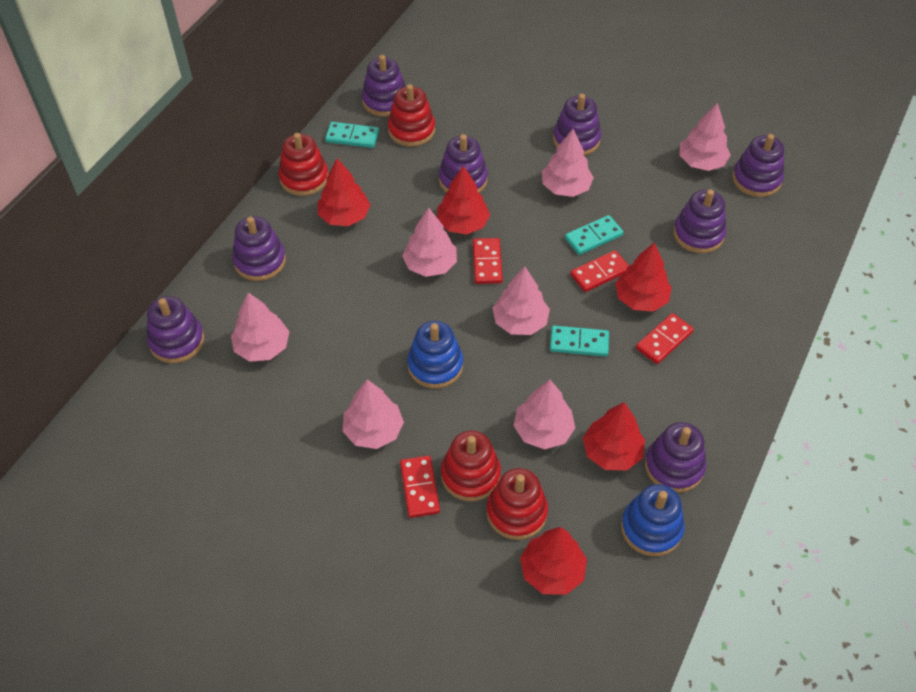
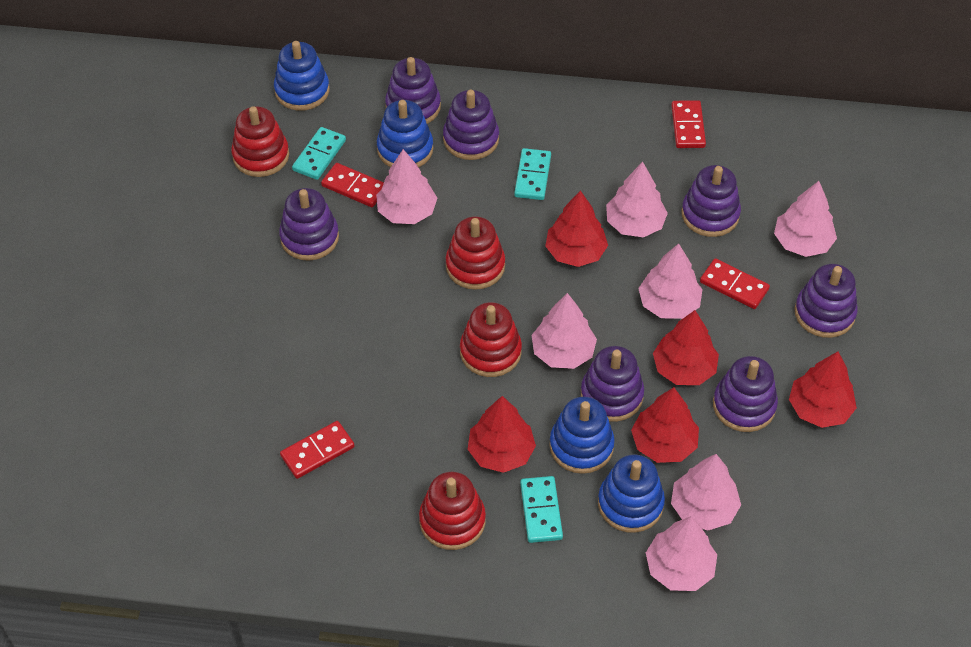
blue stacking toy: [407,321,463,388] [621,484,685,556] = 2 -> [274,41,329,111] [377,100,433,167] [549,397,615,474] [598,455,665,533] = 4
purple stacking toy: [147,296,204,363] [232,216,286,281] [362,55,406,117] [439,134,488,193] [553,94,601,156] [645,422,706,493] [673,189,726,254] [732,134,784,197] = 8 -> [279,188,339,261] [385,57,441,124] [443,90,499,160] [581,346,644,422] [681,165,741,237] [713,356,778,432] [794,264,858,338] = 7

